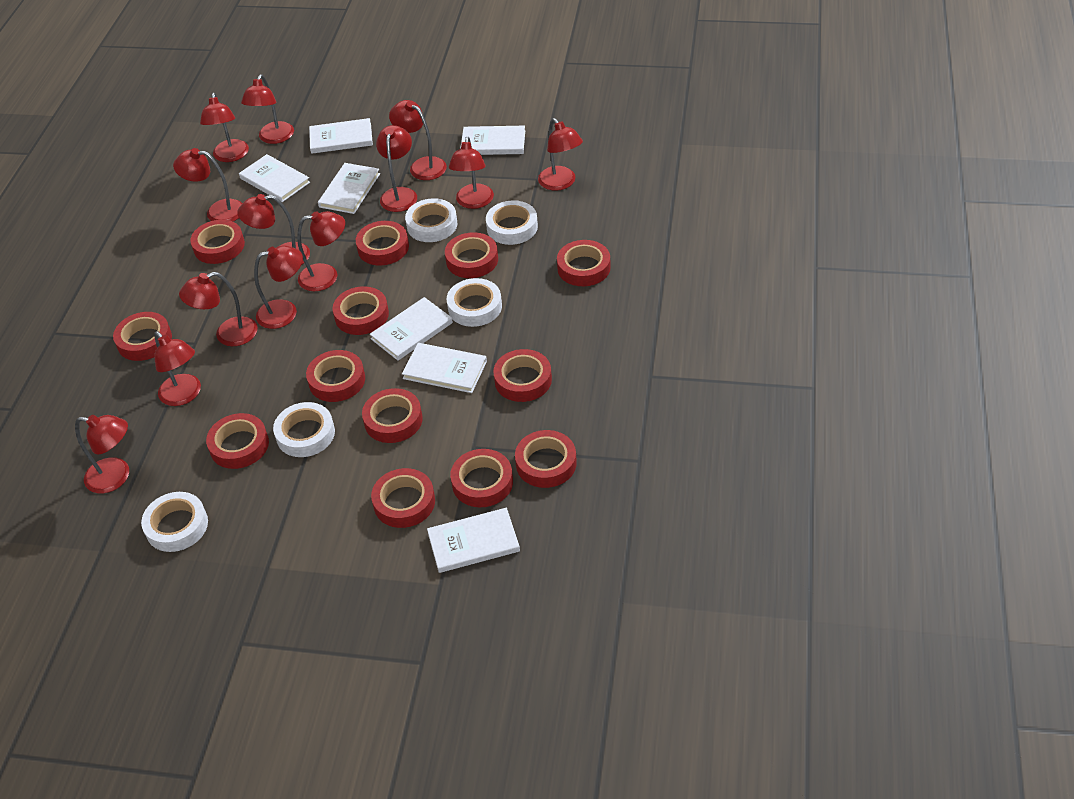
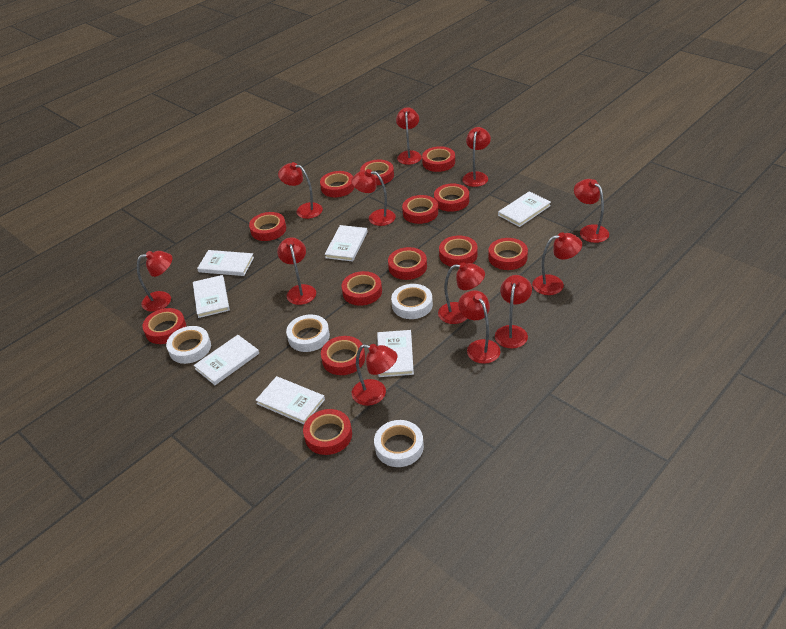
red lamp: [75,415,129,493] [154,331,201,406] [173,148,243,221] [179,272,258,346] [200,93,249,162] [237,194,310,265] [241,74,294,144] [254,245,303,329] [297,211,345,291] [376,125,417,212] [389,100,447,180] [449,137,494,209] [538,118,583,191] = 13 -> [137,251,172,312] [277,237,316,305] [278,162,323,219] [352,169,396,226] [352,344,397,406] [396,107,422,165] [438,262,485,324] [458,290,500,364] [462,127,491,187] [495,275,532,349] [532,232,582,295] [574,179,609,243] = 12
white tape: [141,492,208,552] [273,402,335,457] [405,198,457,242] [447,278,502,327] [486,200,538,245] = 5 -> [166,326,211,364] [286,314,330,352] [374,420,424,467] [391,284,433,319] = 4

